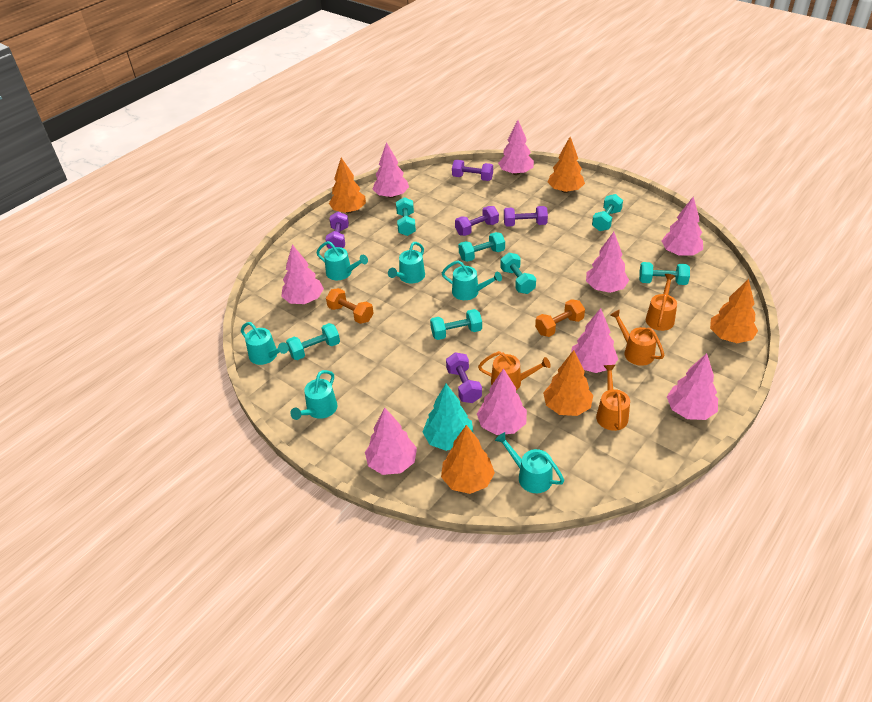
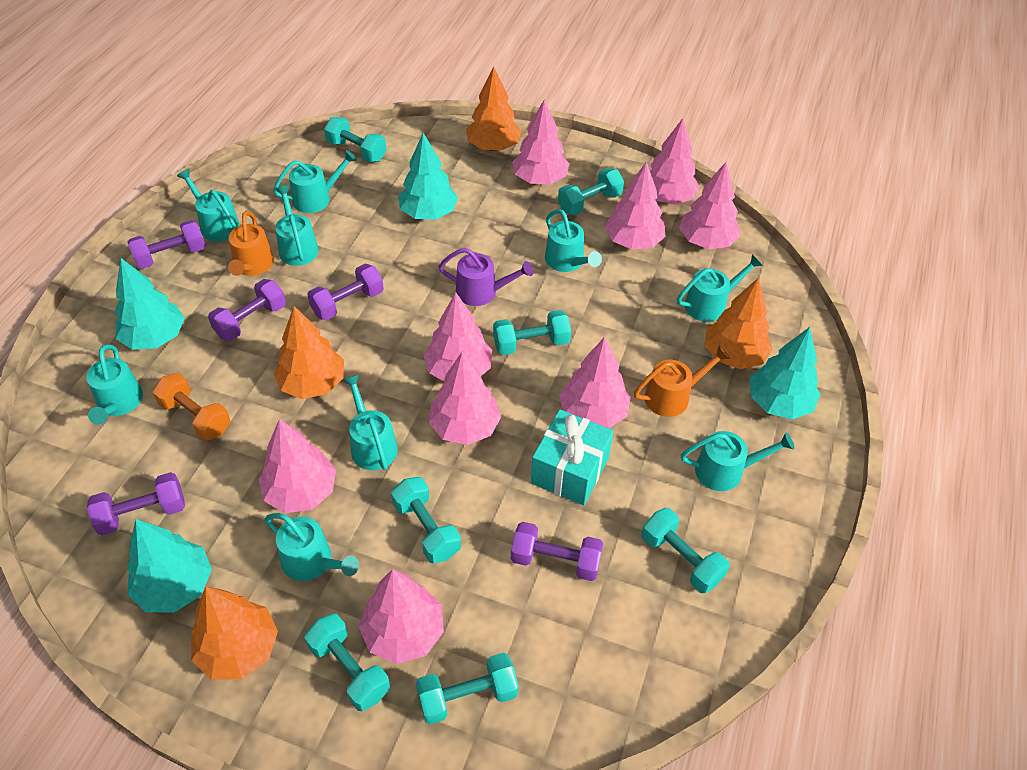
orange dumbbell: [326,288,374,324] [535,299,585,337] = 2 -> [153,373,230,441] = 1
orange tree: [329,157,366,213] [441,425,495,494] [543,350,593,416] [548,137,585,193] [710,279,758,343] = 5 -> [191,587,278,680] [274,306,344,399] [466,67,522,151] [704,278,773,369] = 4
orange watering can: [478,351,551,390] [596,365,630,431] [610,310,664,366] [646,274,677,331] = 4 -> [228,211,274,276] [634,346,730,417] = 2
purple watering can: none = 0 -> [439,248,533,306] = 1
turquoise gift: none = 0 -> [531,409,613,506] = 1
turquoise tree: [423,384,473,451] = 1 -> [115,258,185,350] [127,519,212,613] [398,133,458,220] [750,327,821,419] = 4
turquoise watering can: [241,322,289,365] [290,370,337,420] [316,241,368,280] [388,242,425,284] [442,260,502,300] [495,432,564,493] = 6 -> [86,344,143,425] [177,169,240,242] [264,513,359,581] [273,150,357,213] [275,186,319,266] [343,375,398,470] [545,209,602,272] [677,254,763,322] [681,431,795,491] = 9

